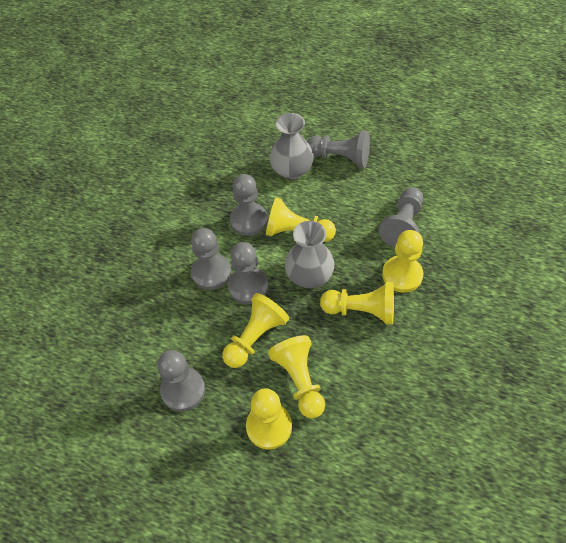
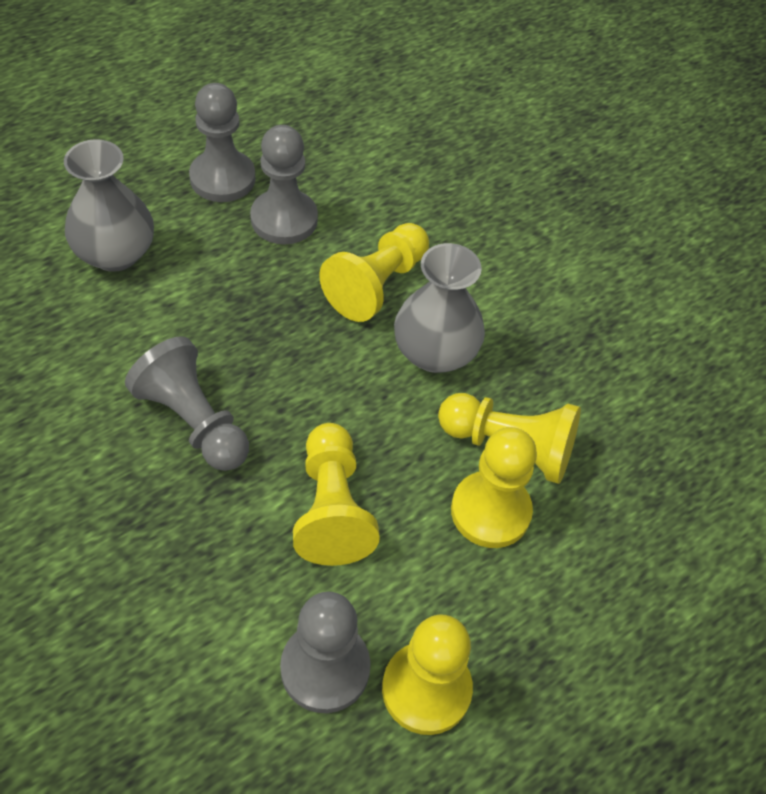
grey pawn: [157,350,205,411] [191,228,231,290] [228,242,268,304] [230,174,268,236] [307,131,370,168] [379,187,423,248] = 6 -> [125,336,249,471] [189,83,256,202] [250,125,318,245] [280,592,371,713] = 4
yellow pawn: [222,293,289,368] [246,388,292,450] [266,198,336,242] [268,335,325,419] [320,282,394,325] [382,230,423,293] = 6 -> [293,423,380,566] [319,223,429,322] [382,614,473,735] [438,393,581,484] [451,427,537,548] = 5

